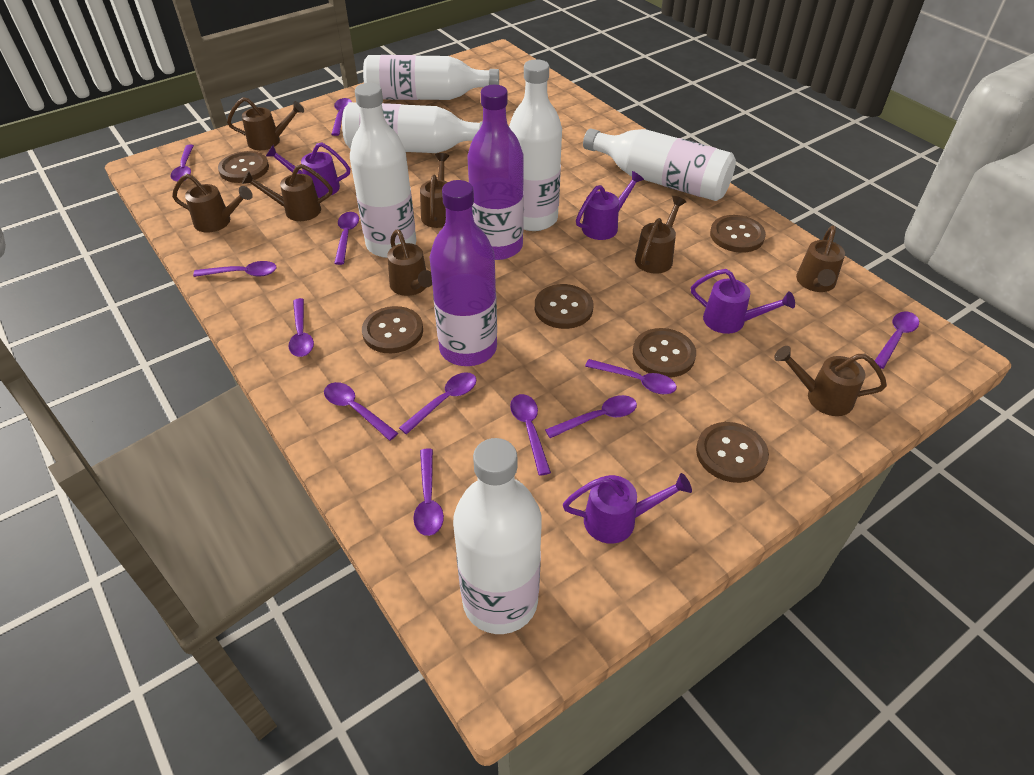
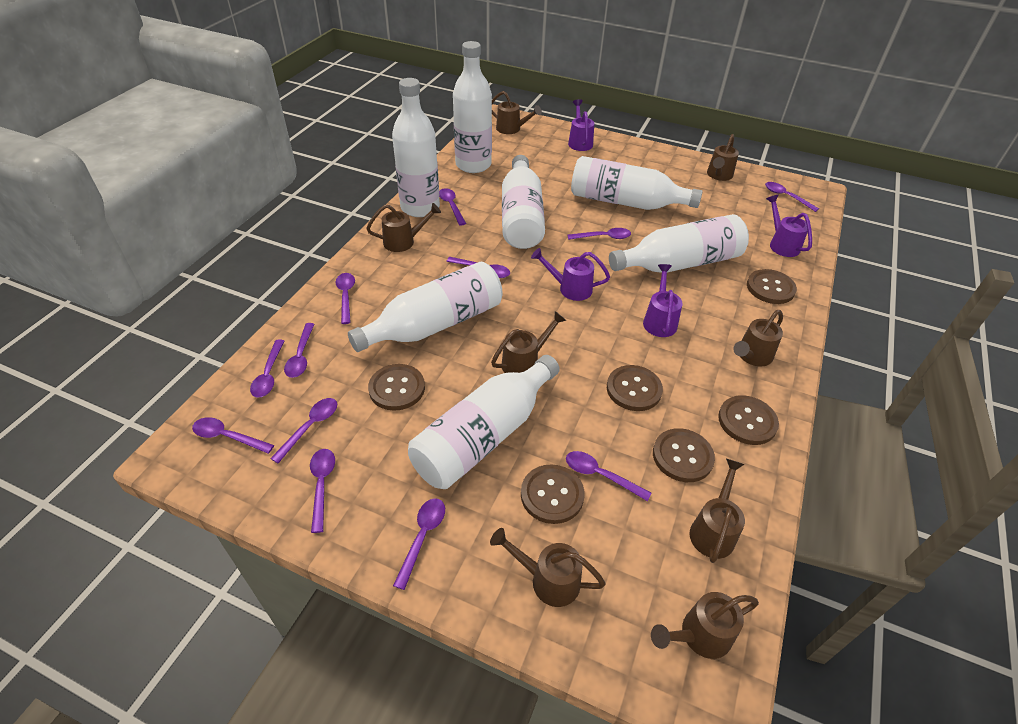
purple bottle: [430,180,497,366] [467,85,524,260] = 2 -> none = 0
white bottle: [342,102,483,153] [350,83,416,258] [363,55,499,100] [453,438,542,634] [509,59,562,231] [583,128,736,201] = 6 -> [348,262,503,352] [392,78,440,217] [408,355,560,489] [453,41,492,173] [502,155,545,249] [571,156,702,210] [609,214,749,273] = 7

